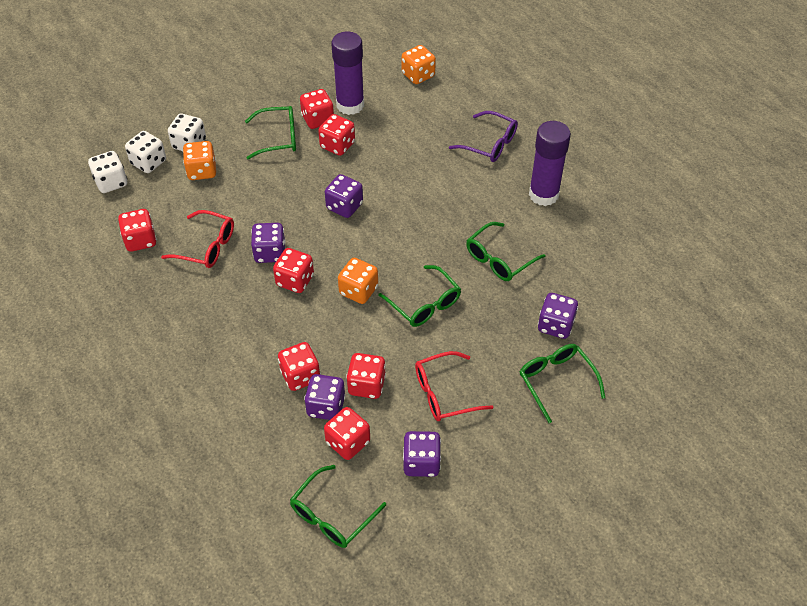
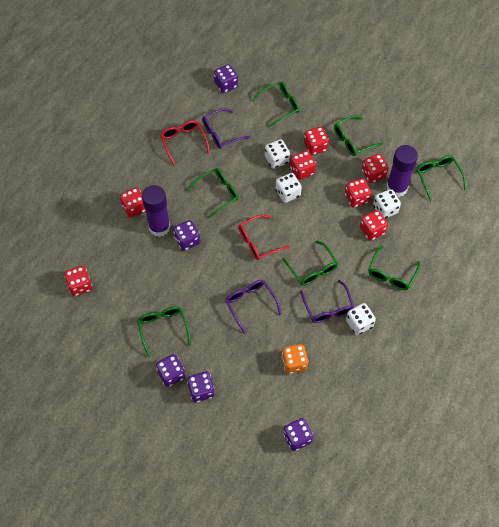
green glasses: [245,106,296,159] [290,465,386,548] [378,265,461,327] [466,222,545,281] [520,344,605,423] = 5 -> [137,306,191,357] [187,168,238,219] [252,82,299,127] [283,241,338,286] [334,115,383,156] [368,246,420,290] [416,155,466,201] = 7
orange dice: [183,141,216,180] [338,258,378,304] [402,45,436,84] = 3 -> [282,344,309,374] = 1
purple glasses: [449,111,518,162] = 1 -> [202,108,250,149] [225,280,282,334] [300,280,355,323] = 3
white dice: [88,151,127,193] [125,131,166,173] [168,114,206,151] = 3 -> [265,139,290,169] [276,173,302,203] [346,303,376,335] [373,189,401,218] = 4

